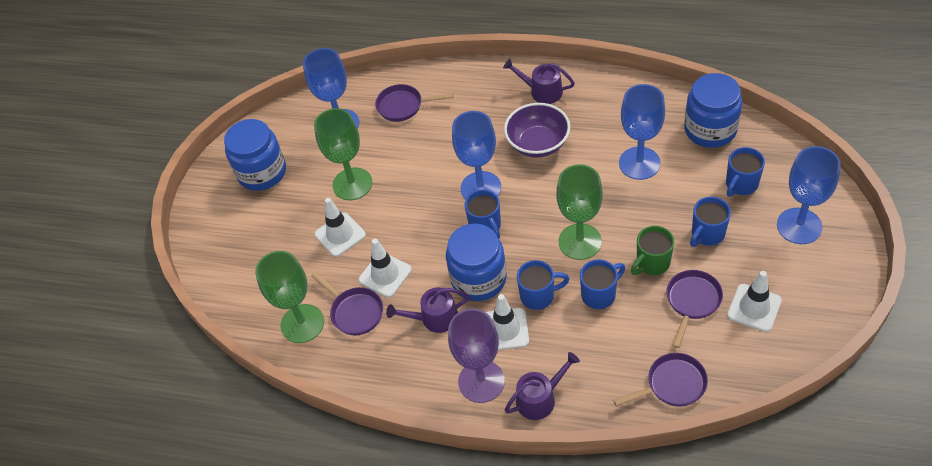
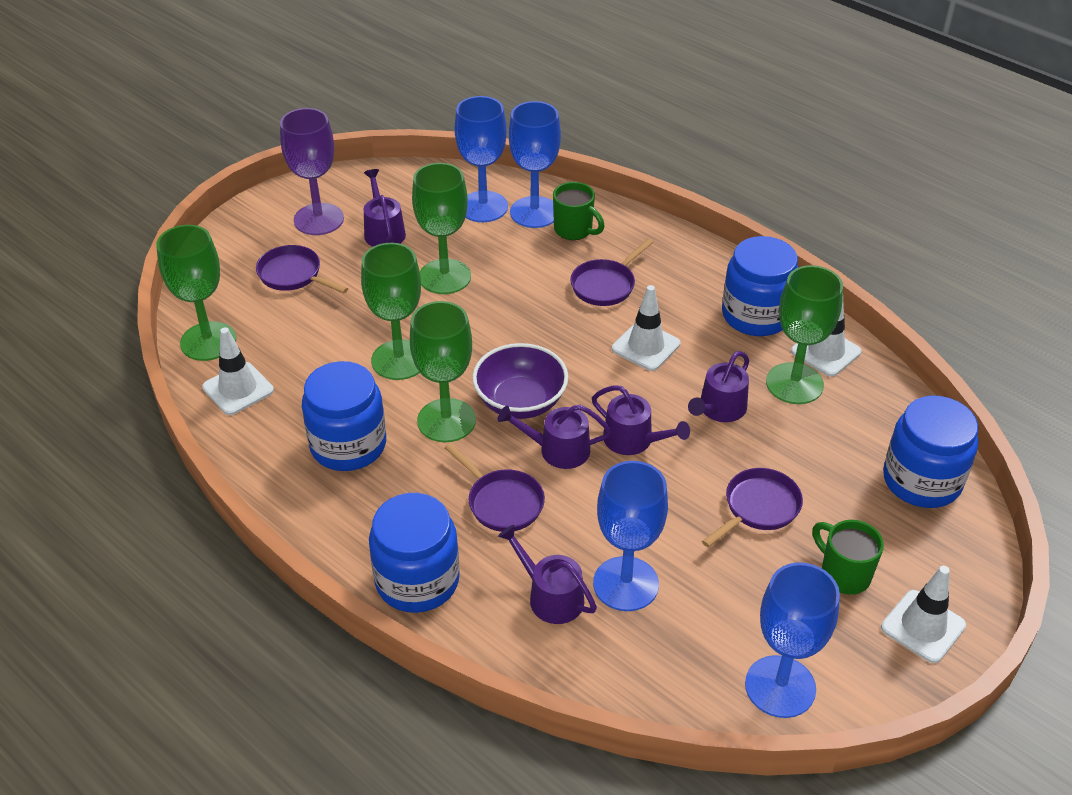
blue jar: [224,119,286,191] [446,223,507,301] [684,73,743,148] = 3 -> [302,361,386,471] [369,493,460,613] [722,236,798,336] [883,396,978,508] = 4
blue mug: [464,190,501,238] [517,260,569,310] [580,259,625,309] [690,197,731,247] [726,147,765,197] = 5 -> none = 0
green goblet: [255,251,324,343] [314,108,372,200] [556,164,603,260] = 3 -> [156,225,236,361] [361,243,421,380] [410,301,476,442] [412,163,471,294] [766,265,843,404] = 5
green mug: [631,226,674,275] = 1 -> [553,182,604,240] [812,520,884,595] = 2
purple watering can: [386,288,470,333] [503,59,575,104] [504,352,580,420] = 3 -> [364,169,406,247] [497,405,612,469] [498,525,597,624] [592,386,690,455] [688,351,749,422] = 5

